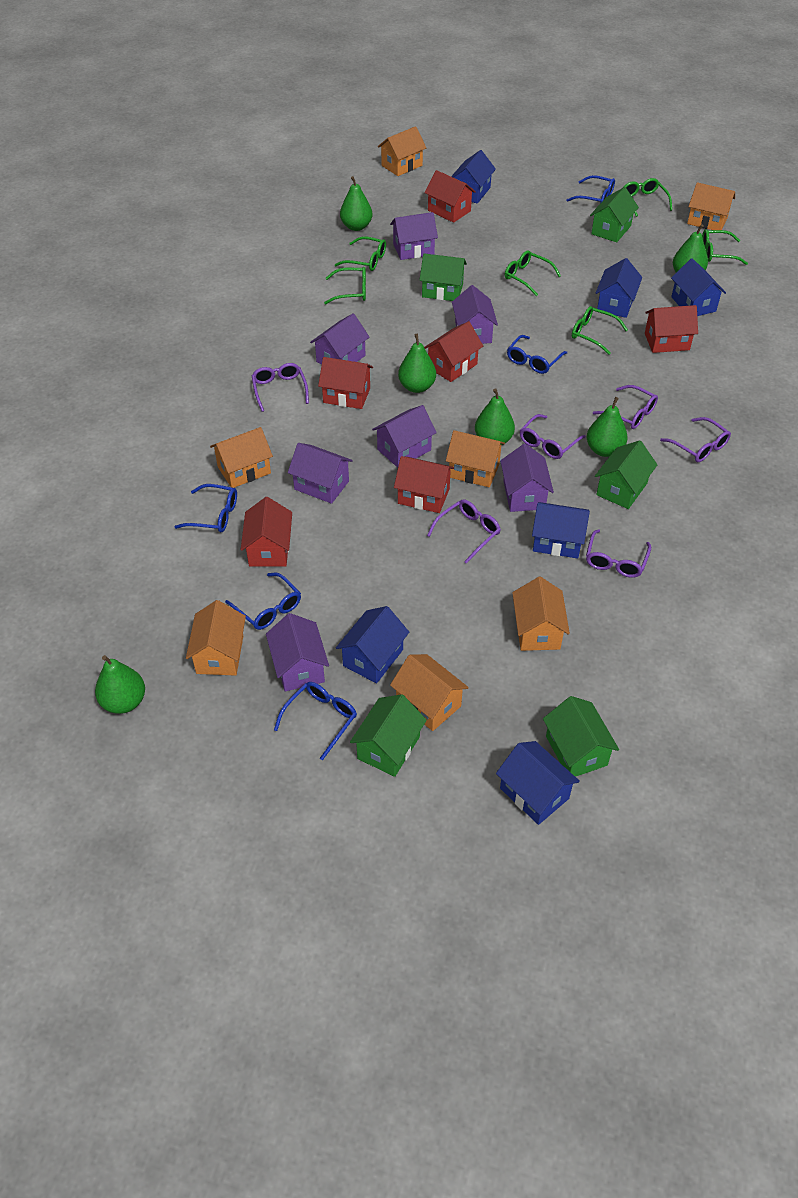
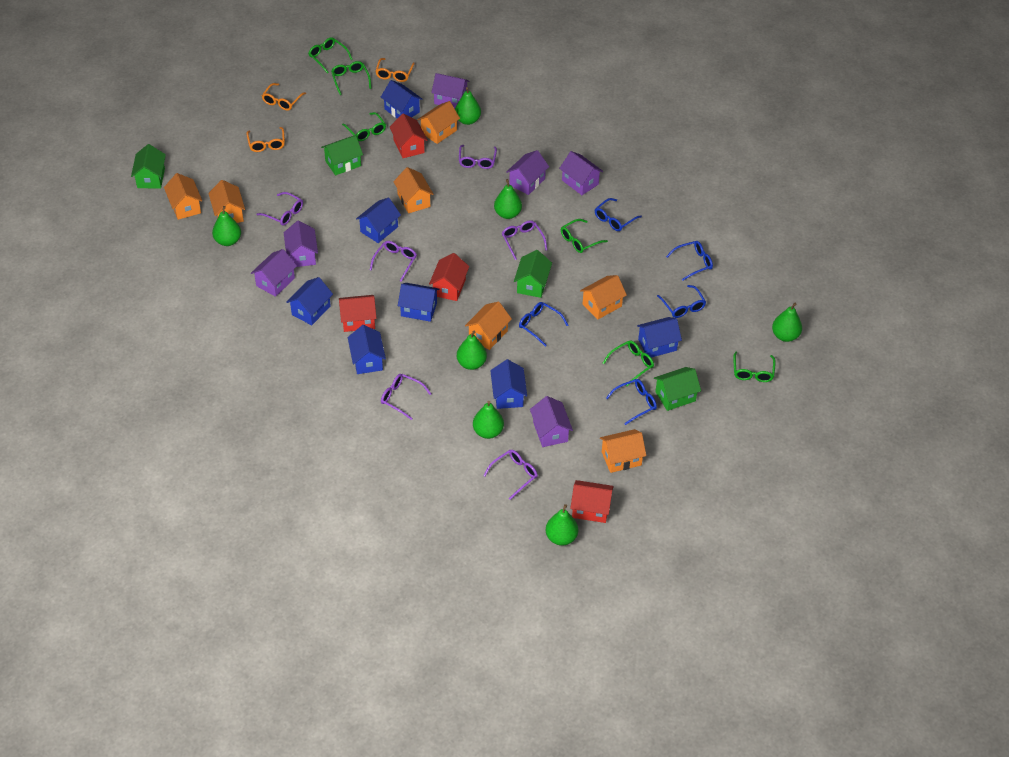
blue house: [336,606,409,683] [451,150,496,204] [496,741,580,825] [532,502,590,559] [596,258,642,318] [671,258,726,316] = 6 -> [286,277,333,325] [348,325,386,374] [356,197,401,243] [381,80,423,119] [398,283,439,322] [490,359,527,409] [637,317,682,357] = 7
green house: [350,694,427,777] [419,253,467,301] [543,696,619,777] [590,187,639,242] [595,440,657,509] = 5 -> [131,144,166,189] [321,135,363,175] [514,250,552,298] [654,367,701,411] = 4
green pear: [95,655,145,714] [340,176,373,231] [398,334,436,393] [475,388,515,445] [587,397,628,457] [673,224,708,273] = 6 -> [212,206,241,246] [455,87,481,125] [457,331,487,370] [473,401,504,439] [494,179,522,219] [546,504,578,546] [772,303,802,342] = 7
orange glasses: none = 0 -> [247,127,285,152] [262,83,306,111] [375,58,415,82] = 3
purple house: [266,613,329,691] [288,443,353,504] [310,314,369,365] [372,405,437,468] [390,212,438,260] [452,285,498,344] [500,444,554,512] = 7 -> [251,249,297,297] [284,221,318,267] [431,73,470,108] [506,150,549,195] [530,396,573,447] [559,151,603,195] = 6
red house: [241,497,292,566] [318,357,373,409] [394,456,454,513] [424,170,476,223] [424,321,483,382] [645,305,698,353] = 6 -> [339,295,377,332] [390,113,428,158] [429,253,469,301] [570,480,614,523] = 4

